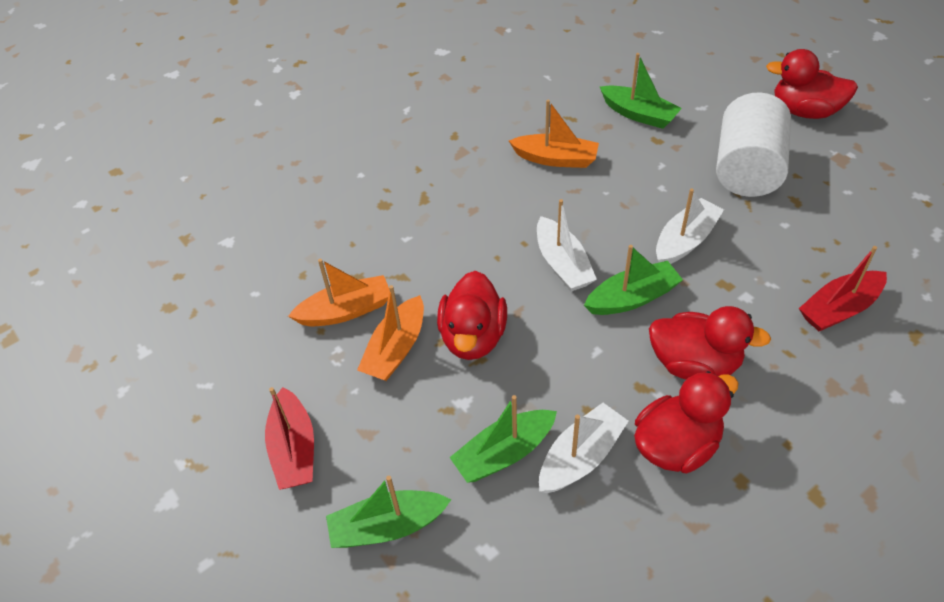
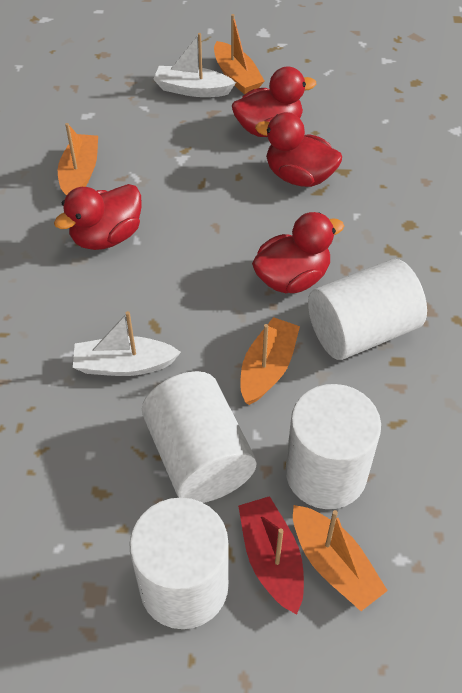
green boat: [326,476,451,548] [449,395,557,483] [584,245,683,315] [600,53,682,129] = 4 -> none = 0
orange boat: [288,259,390,326] [357,285,424,381] [509,100,599,168] = 3 -> [58,123,98,196] [214,14,265,95] [240,317,300,405] [293,505,388,611] = 4
red boat: [265,387,314,490] [799,246,887,331] = 2 -> [238,496,304,615] = 1
white boat: [537,199,597,292] [539,403,628,493] [656,189,724,264] = 3 -> [73,311,181,376] [153,33,236,97] = 2
white cylinder: [716,92,791,197] = 1 -> [130,497,229,629] [142,371,256,503] [285,384,381,509] [308,259,427,360] = 4

